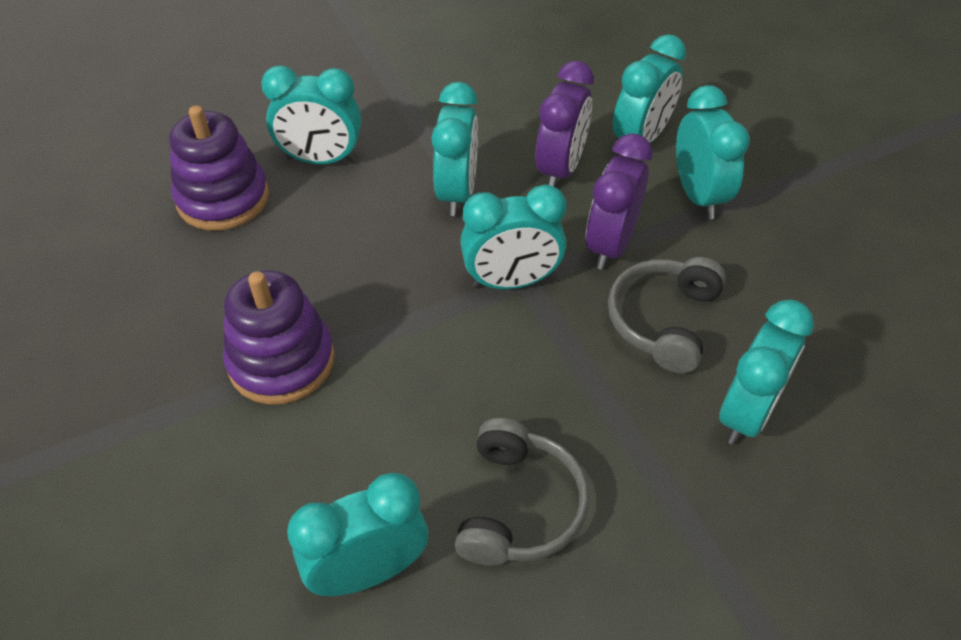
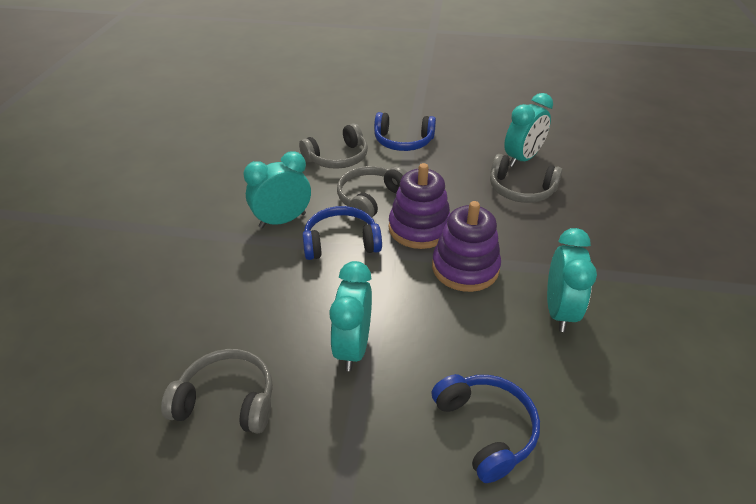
blue headphones: none = 0 -> [302,206,382,260] [374,112,436,151] [431,374,540,483] = 3
grey headphones: [455,418,589,566] [608,257,726,373] = 2 -> [161,349,273,434] [299,123,368,169] [337,166,407,221] [490,154,562,203] = 4
purple clock: [535,61,594,187] [586,133,653,270] = 2 -> none = 0
turquoise clock: [261,65,361,164] [287,473,429,596] [431,82,478,216] [460,184,566,289] [613,34,686,157] [676,85,750,219] [719,300,814,445] = 7 -> [243,151,311,228] [329,261,372,371] [504,93,553,167] [547,228,597,332] = 4

